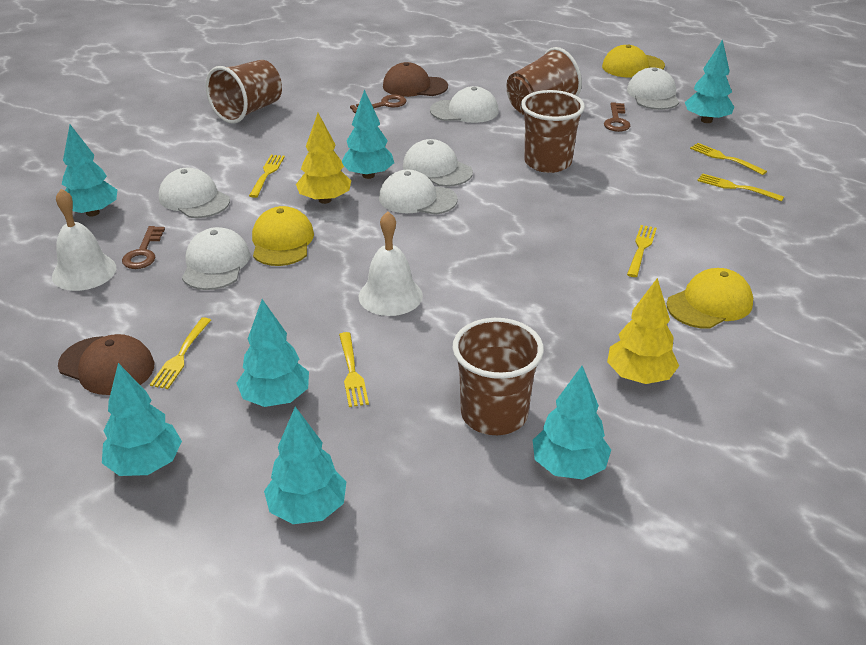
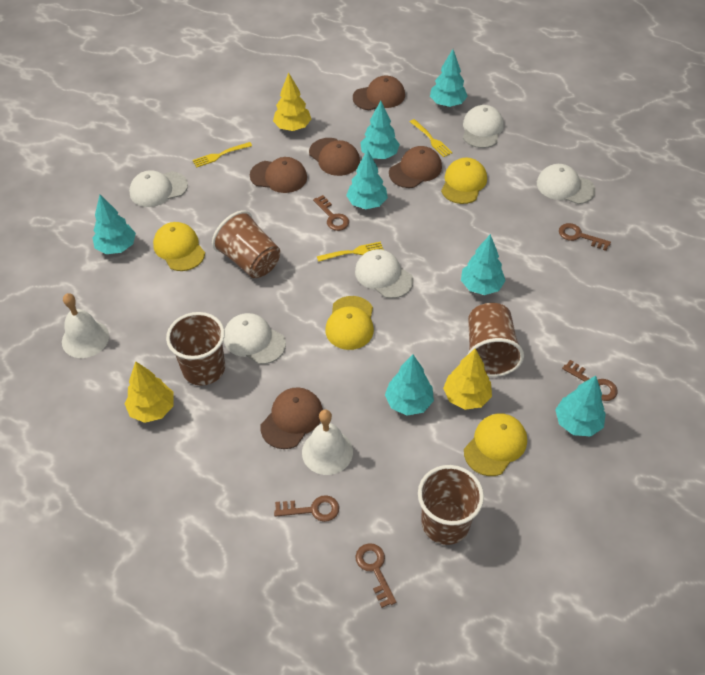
brown cap: [58,334,155,395] [383,62,448,97] = 2 -> [250,157,307,193] [260,387,323,449] [309,138,360,176] [353,76,405,110] [389,146,442,188] = 5
brown key: [122,226,165,269] [350,94,406,113] [604,103,630,132] = 3 -> [274,495,339,522] [313,195,349,231] [355,543,396,608] [559,223,611,251] [562,360,618,401] = 5
white cap: [159,168,230,218] [182,227,250,290] [379,170,458,215] [403,139,473,187] [430,86,499,123] [627,67,679,110] = 6 -> [129,170,188,207] [223,313,286,364] [355,249,413,299] [463,105,503,148] [537,164,595,204] = 5
yellow cap: [252,206,314,266] [602,45,665,78] [667,268,753,329] = 3 -> [153,222,205,271] [326,296,374,350] [441,158,487,204] [464,413,527,476] = 4
yellow fork: [150,317,211,389] [249,155,285,198] [339,332,369,407] [627,225,657,277] [690,143,767,175] [697,173,784,202] = 6 -> [192,142,252,168] [317,242,384,262] [410,119,453,157] = 3
yellow tree: [296,113,351,204] [607,278,679,384] = 2 -> [125,361,173,423] [273,73,311,131] [443,349,492,410] = 3

